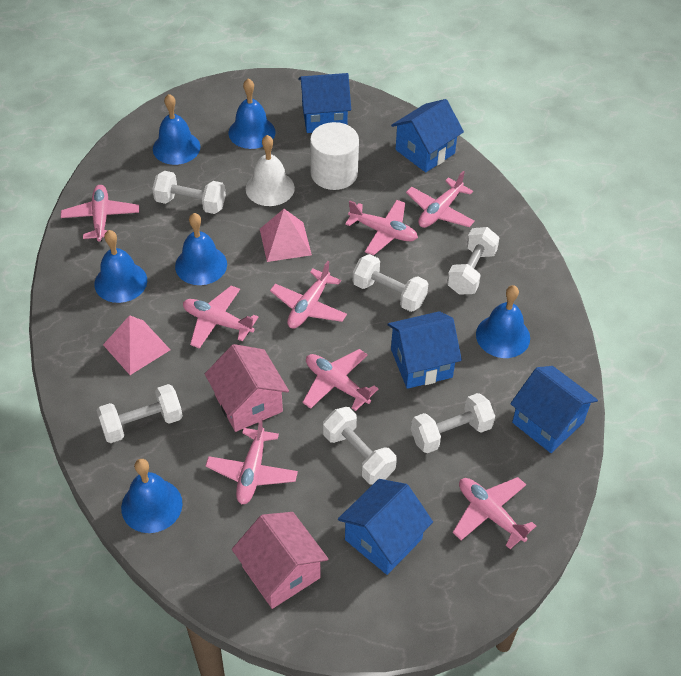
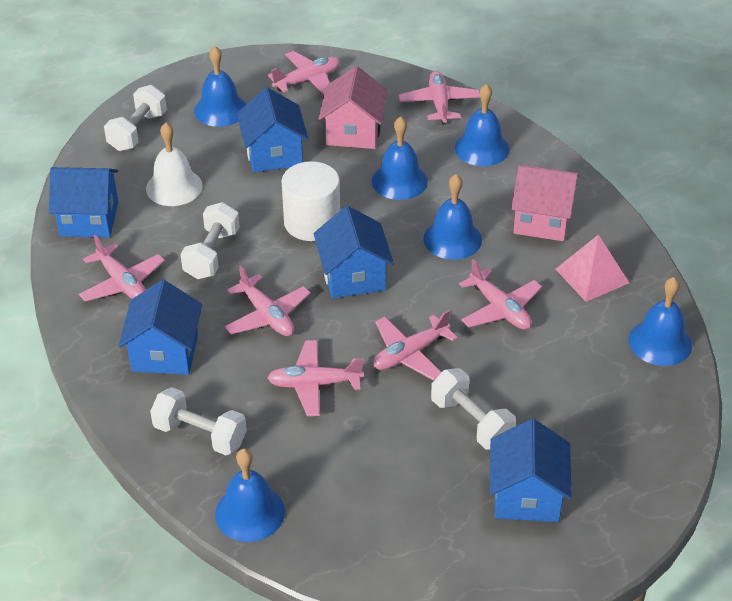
pink plane: [61,185,139,242] [183,285,258,349] [206,417,298,504] [270,261,347,329] [303,349,379,411] [345,200,418,255] [406,171,475,228] [453,477,536,549] = 8 -> [79,235,165,301] [224,265,310,336] [267,340,364,416] [268,51,340,95] [373,310,458,381] [399,71,480,124] [459,259,542,329] = 7
pink pyramid: [103,315,170,375] [260,209,312,262] = 2 -> [555,234,629,302] = 1
white dumbbell: [96,384,183,443] [152,171,226,214] [323,407,397,484] [353,254,428,312] [411,393,495,453] [447,227,499,295] = 6 -> [104,85,167,151] [150,387,247,455] [180,202,240,279] [431,368,516,450] = 4

